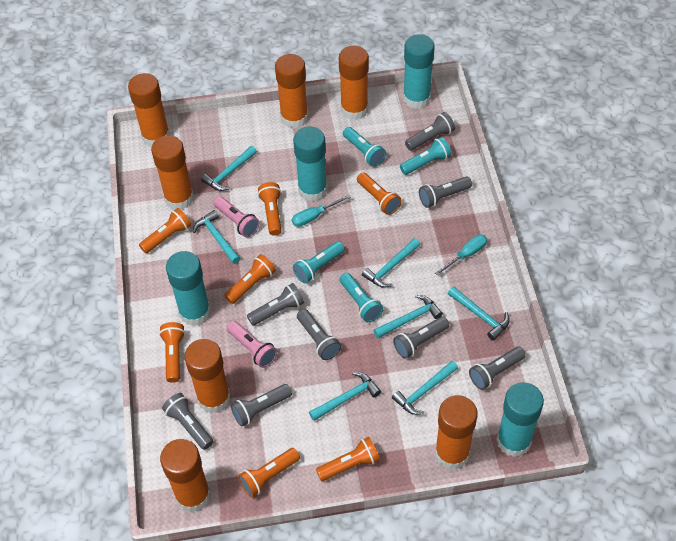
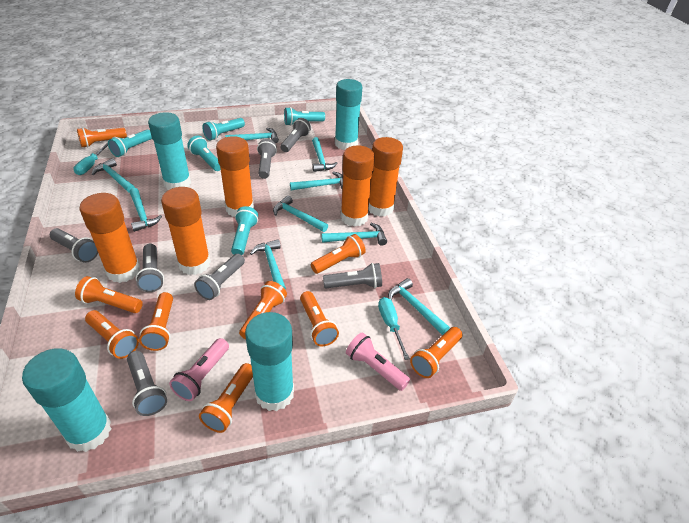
grey flashlight: [162,393,213,450] [231,384,292,427] [247,283,304,326] [297,309,341,360] [393,316,449,359] [405,112,455,151] [419,177,472,208] [469,347,526,390] = 8 -> [50,228,98,263] [127,351,167,416] [136,244,164,292] [194,254,245,300] [257,139,277,179] [280,118,311,152] [323,263,382,288] = 7
orange flashlight: [139,208,191,253] [159,322,185,383] [224,254,276,304] [238,448,300,497] [258,182,281,236] [316,437,380,481] [357,172,402,215] = 7 -> [75,276,143,313] [77,127,127,148] [85,310,139,359] [139,292,173,351] [199,363,253,433] [239,281,287,339] [300,291,339,346] [311,234,366,274] [410,327,462,378] = 9
orange glue stick: [128,73,170,146] [151,135,194,210] [160,439,211,512] [184,339,230,413] [275,54,308,128] [339,46,369,120] [435,395,477,469] = 7 -> [80,193,140,283] [161,187,211,275] [216,136,254,217] [340,145,375,227] [368,137,403,217] = 5
turquoise flashlight: [293,241,345,284] [340,273,384,322] [343,127,386,167] [400,137,452,175] = 4 -> [108,130,152,157] [187,136,221,171] [202,118,245,140] [231,206,258,255] [284,107,325,126] = 5
turquoise hammer: [193,210,241,264] [201,146,257,191] [309,372,381,421] [362,238,420,288] [373,295,443,338] [392,361,458,415] [448,286,510,341] = 7 -> [92,158,135,193] [130,188,162,232] [225,128,279,143] [250,239,286,290] [273,196,328,232] [290,172,343,190] [312,137,337,172] [321,223,387,246] [388,278,450,335] = 9

